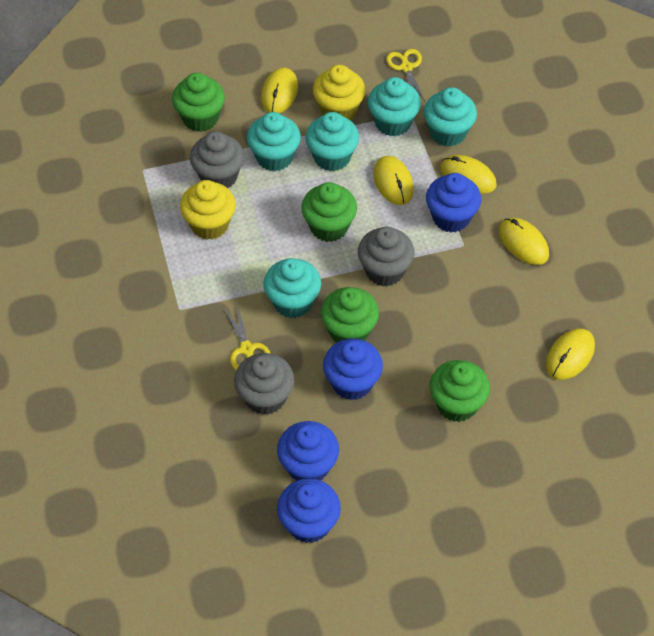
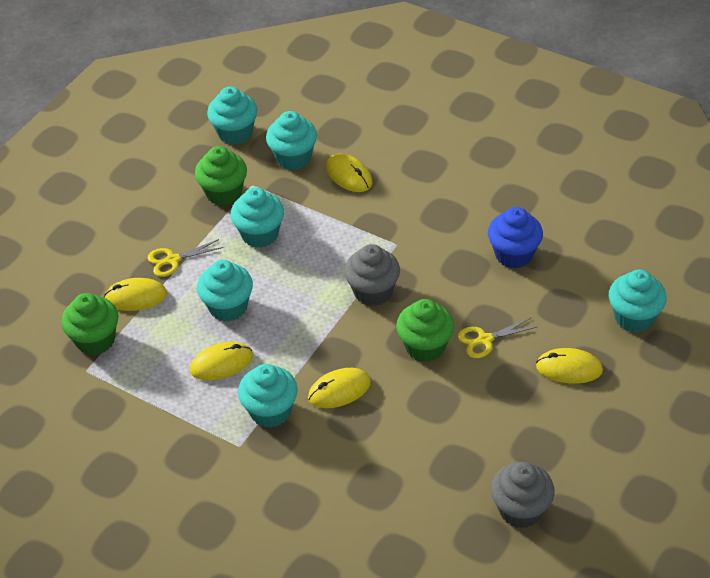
blue cupcake: [277,421,339,481] [277,478,341,543] [323,338,383,400] [426,173,481,233] = 4 -> [488,207,543,269] = 1
green cupcake: [172,73,225,132] [301,182,357,242] [321,287,379,342] [429,360,490,422] = 4 -> [61,293,118,355] [195,146,247,206] [396,299,454,362] = 3
grey cupcake: [190,131,244,188] [234,353,294,415] [358,227,414,287] = 3 -> [344,244,400,306] [491,462,555,528] = 2
turquoise cupcake: [247,112,301,171] [264,258,321,318] [305,112,359,171] [368,77,421,136] [424,87,477,147] = 5 -> [197,260,253,322] [207,86,257,145] [231,187,284,248] [238,364,298,428] [266,111,317,170] [609,269,667,333] = 6
yellow cupcake: [180,180,236,240] [313,65,365,120] = 2 -> none = 0

